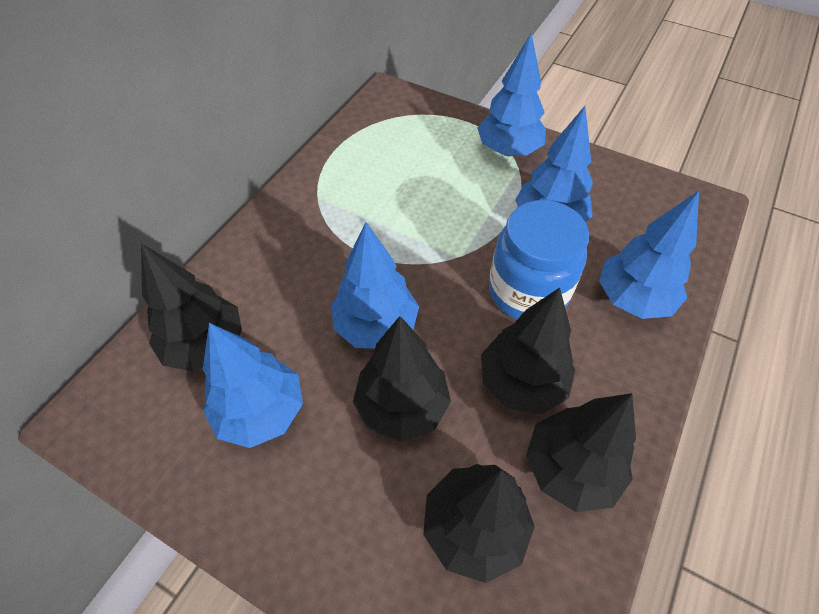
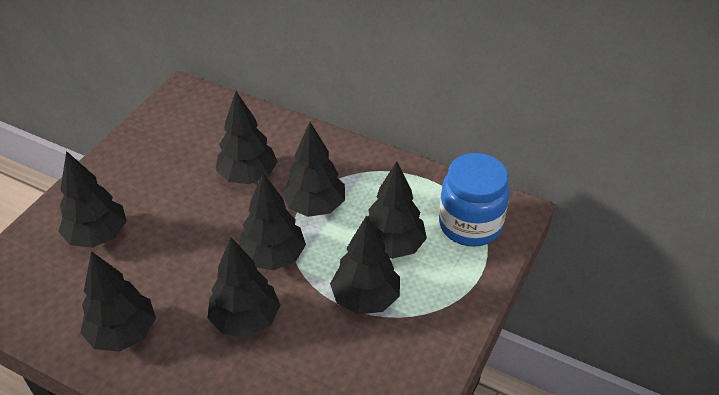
black tree: [141,243,242,371] [353,316,451,442] [423,464,535,583] [481,288,575,414] [526,393,636,512] = 5 -> [58,151,127,248] [80,251,156,352] [208,237,280,337] [216,92,278,184] [239,173,306,270] [282,122,345,217] [330,215,400,314] [368,161,427,259] = 8
blue tree: [203,323,303,448] [332,222,419,349] [477,33,546,156] [515,106,593,222] [599,191,699,319] = 5 -> none = 0

